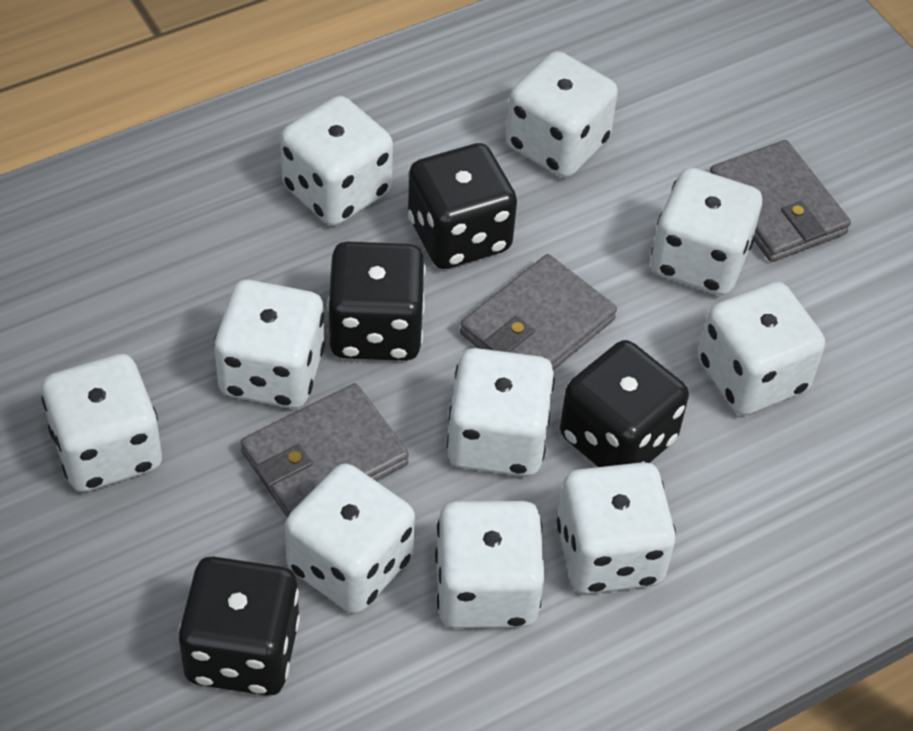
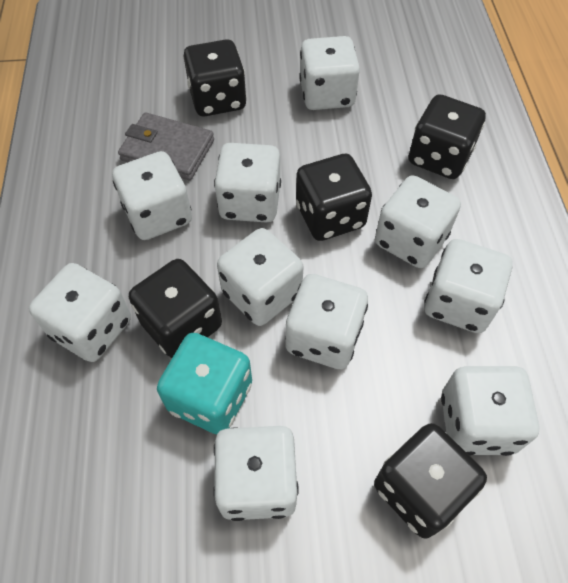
black dice: [178,556,300,696] [327,242,426,361] [408,143,517,269] [560,340,689,467] = 4 -> [129,259,222,358] [184,39,247,116] [296,154,372,241] [374,423,487,539] [409,94,486,179] = 5
grey wallet: [241,383,409,518] [460,254,617,370] [710,140,851,262] = 3 -> [118,112,214,180] = 1
turquoise dice: none = 0 -> [157,333,252,434] = 1

